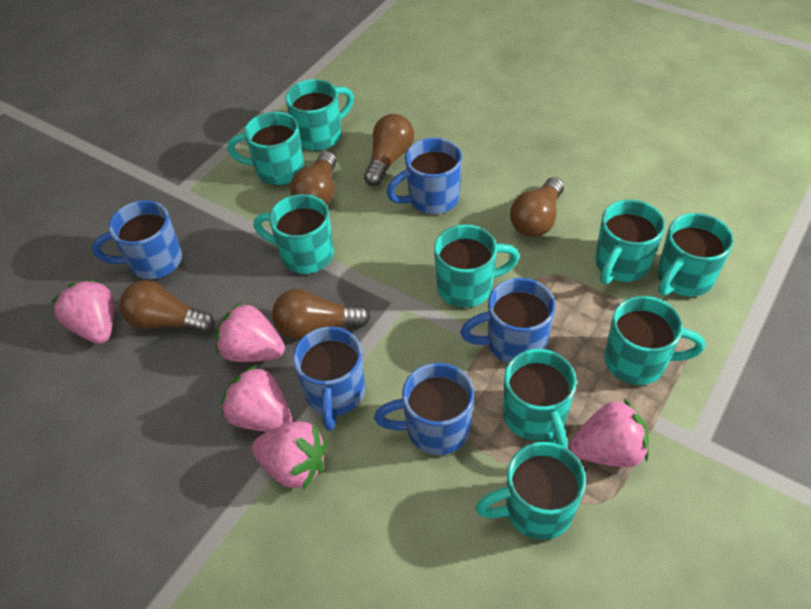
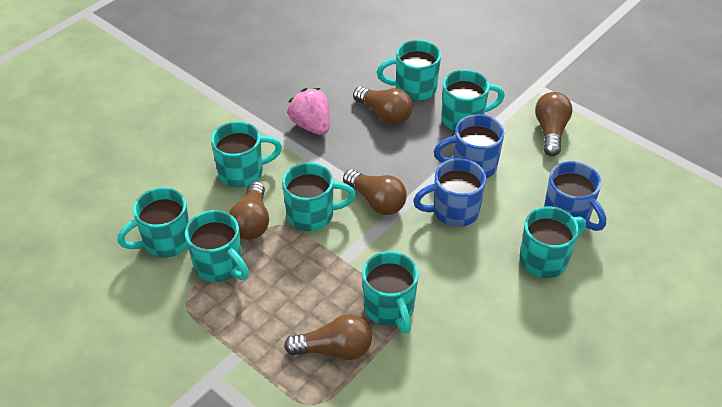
blue mug: [92,200,182,279] [293,326,365,431] [374,363,474,455] [387,138,462,214] [460,278,555,363] = 5 -> [413,158,486,227] [433,114,504,178] [544,161,606,231] = 3
pink strawberry: [51,279,114,344] [216,302,285,362] [221,365,292,432] [252,421,327,490] [570,399,649,467] = 5 -> [287,88,330,135] = 1
turquoise mug: [227,112,304,185] [254,194,334,274] [286,79,354,151] [434,225,520,308] [476,442,586,540] [503,349,577,448] [595,200,665,284] [604,296,705,385] [658,213,734,297] = 9 -> [117,187,189,258] [185,210,249,282] [211,121,282,188] [282,162,356,231] [362,251,418,334] [377,40,441,101] [441,70,505,131] [519,207,586,278] = 8

